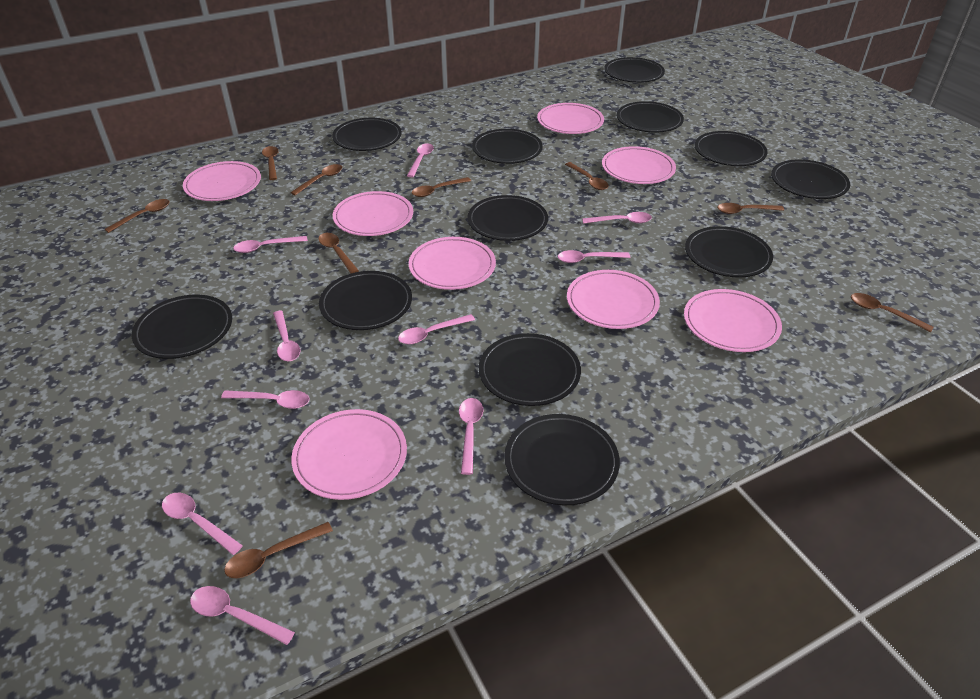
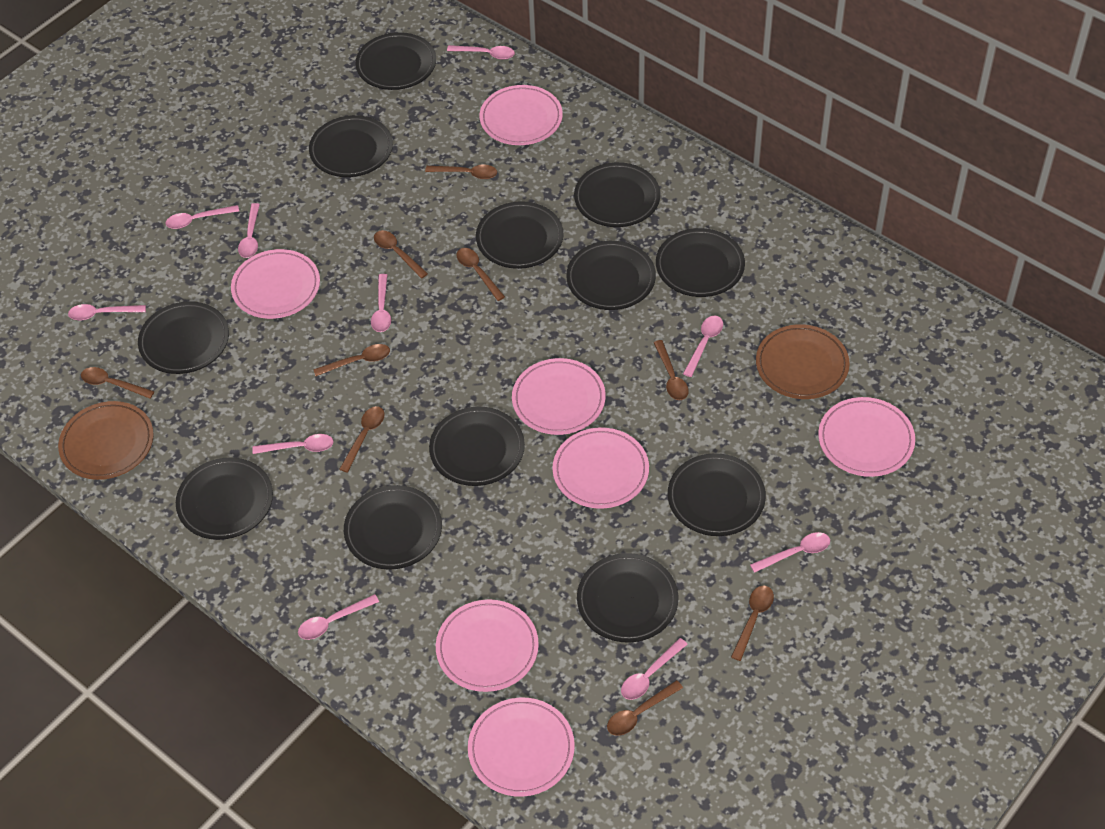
brown plate: none = 0 -> [58,401,154,480] [756,324,850,399] = 2
pink plate: [183,161,261,201] [291,409,407,500] [333,191,413,236] [409,237,496,290] [537,103,604,134] [567,270,660,329] [602,146,676,184] [684,289,782,352] = 8 -> [231,249,320,319] [436,599,539,692] [468,698,575,797] [480,85,563,145] [512,358,606,435] [553,428,649,509] [818,397,915,477] = 7

